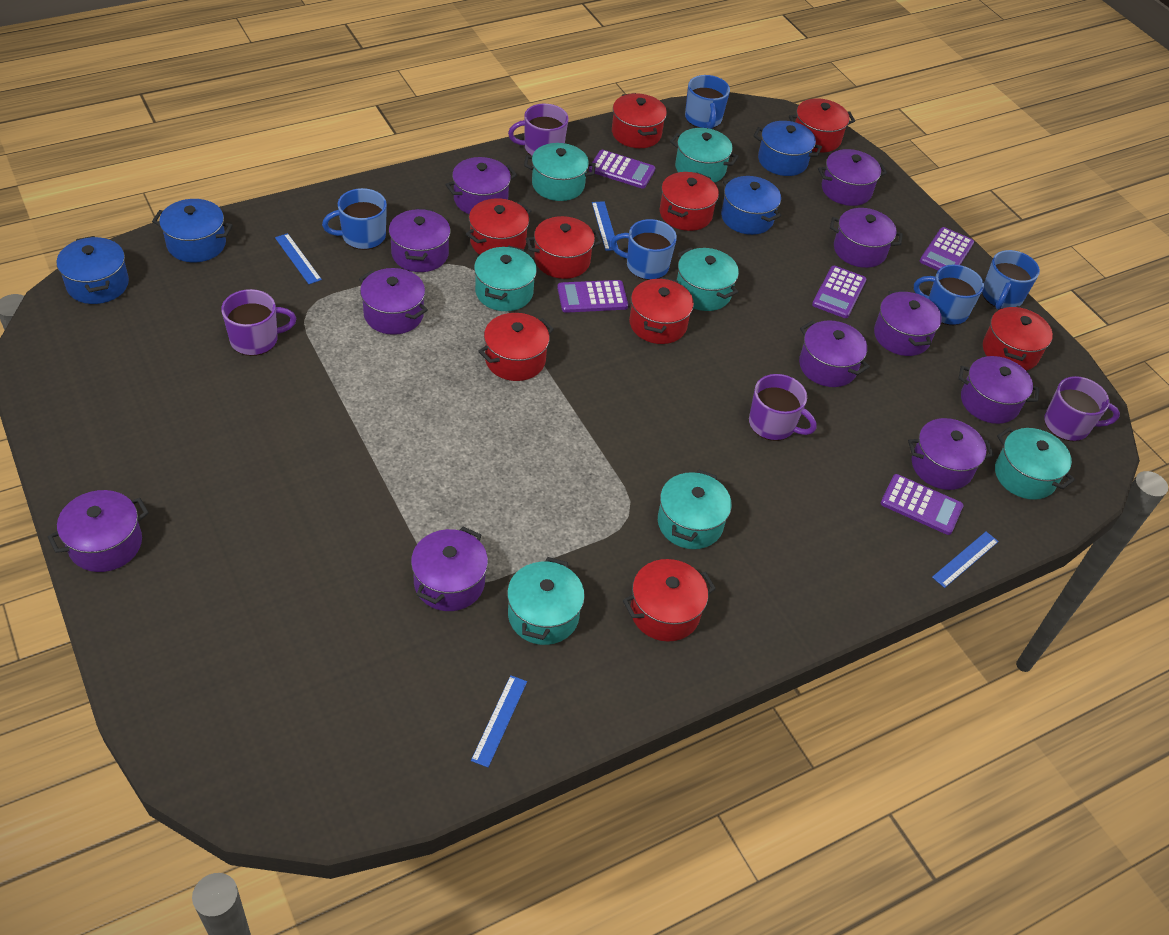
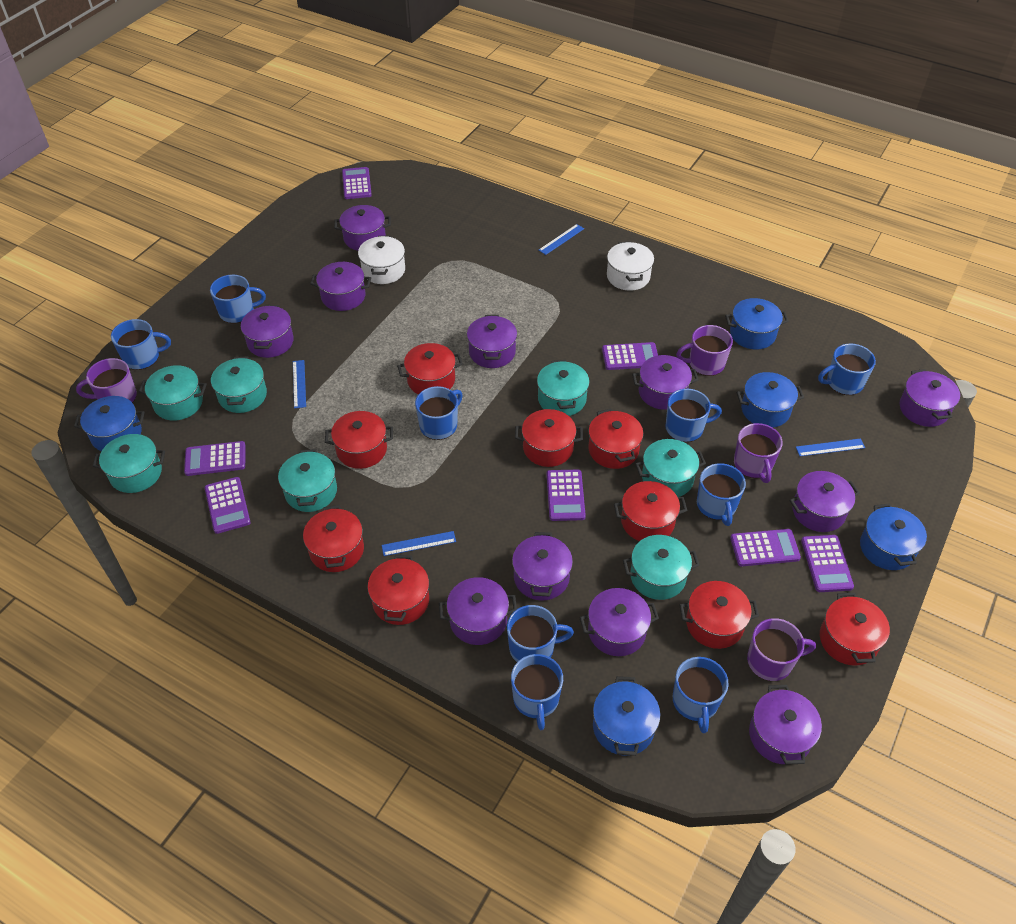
blue mug: [322,188,387,250] [611,219,677,280] [685,75,730,129] [914,264,984,325] [982,250,1040,309] = 5 -> [111,319,171,370] [210,275,266,324] [415,386,463,440] [507,605,574,662] [511,654,563,730] [666,389,722,442] [673,657,729,733] [697,463,746,526] [818,344,876,395] = 9
blue pot: [57,236,129,304] [152,199,233,262] [721,176,782,235] [753,121,822,176] = 4 -> [74,396,145,451] [593,676,660,756] [725,298,789,350] [736,372,804,428] [860,503,927,570] = 5
purple calculator: [557,280,628,313] [589,150,655,189] [812,266,867,318] [881,474,963,535] [920,227,974,270] = 5 -> [184,441,246,476] [205,477,251,534] [342,167,372,199] [547,470,586,521] [602,342,658,370] [730,529,801,566] [801,535,854,592] = 7
white pot: none = 0 -> [358,236,405,284] [607,241,654,291] = 2

